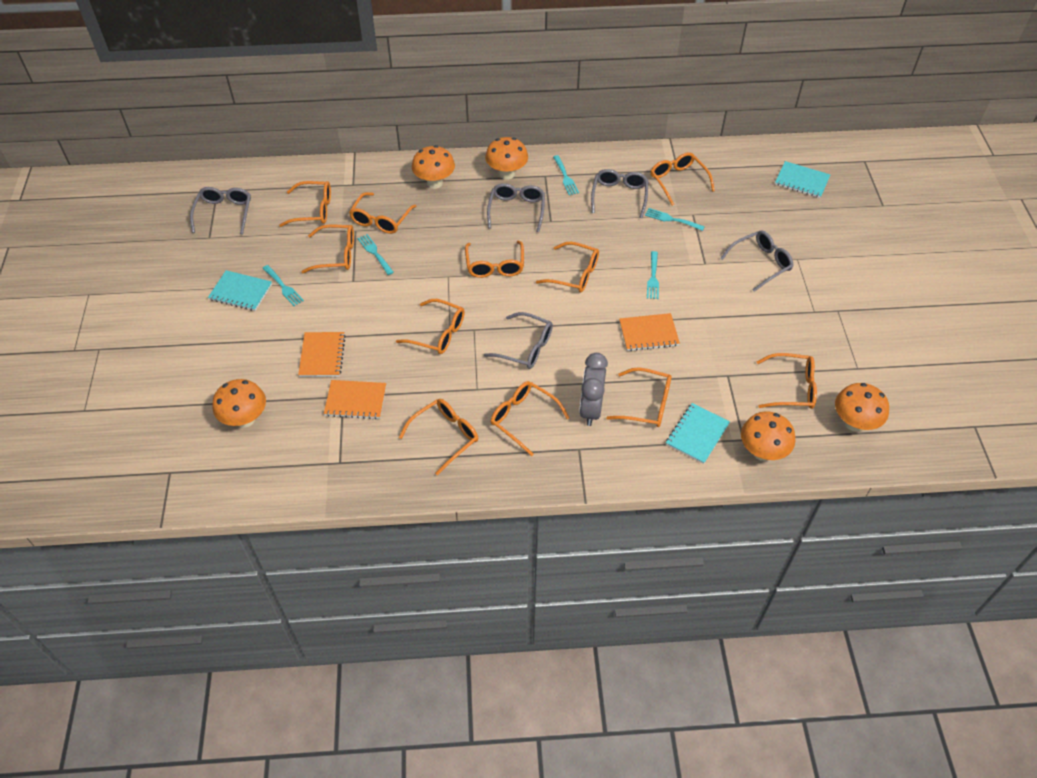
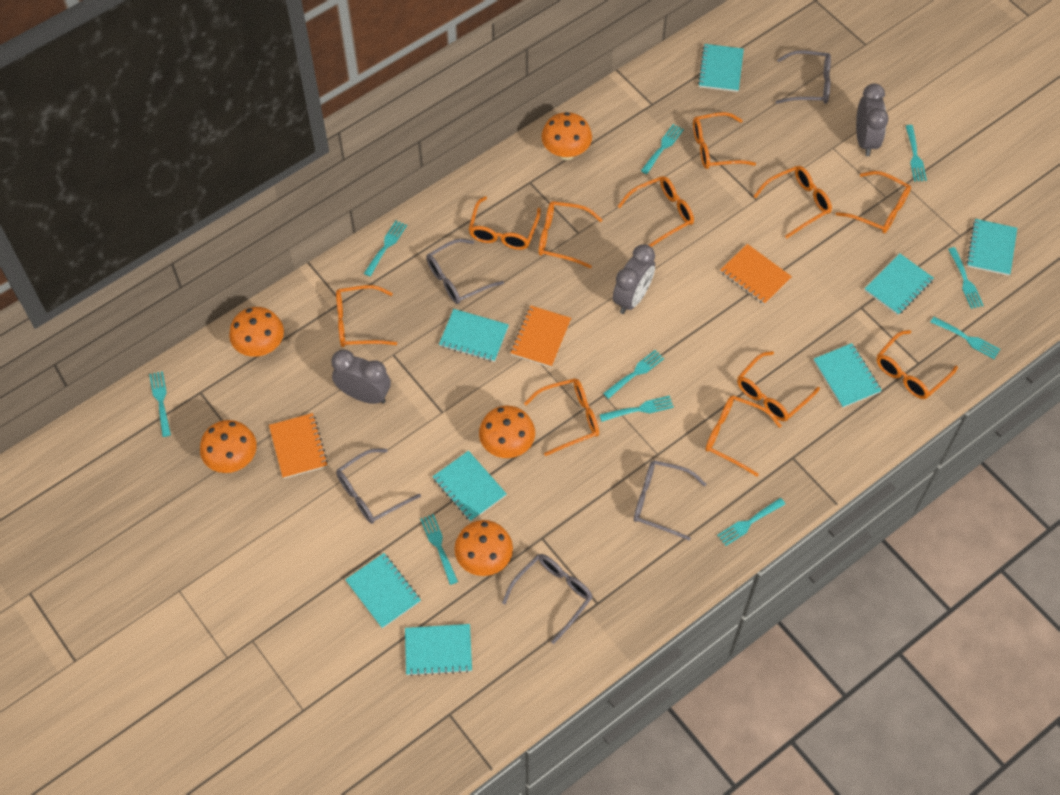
grey clock: [579,353,608,426] = 1 -> [331,350,391,404] [613,244,655,314] [856,84,889,156] = 3
turquoise fork: [262,265,304,306] [357,234,394,275] [553,155,579,195] [645,208,705,231] [647,251,659,299] = 5 -> [149,371,171,437] [364,220,407,277] [420,514,458,585] [600,396,674,422] [603,350,664,399] [641,124,684,174] [717,498,785,546] [906,125,927,182] [931,317,1000,359] [948,247,984,309] = 10
turquoise notebook: [208,270,272,311] [666,403,730,464] [775,161,830,198] = 3 -> [345,553,421,629] [405,624,472,676] [432,451,507,522] [439,309,509,362] [698,44,744,92] [814,343,882,408] [864,253,934,315] [966,219,1017,276] = 8

